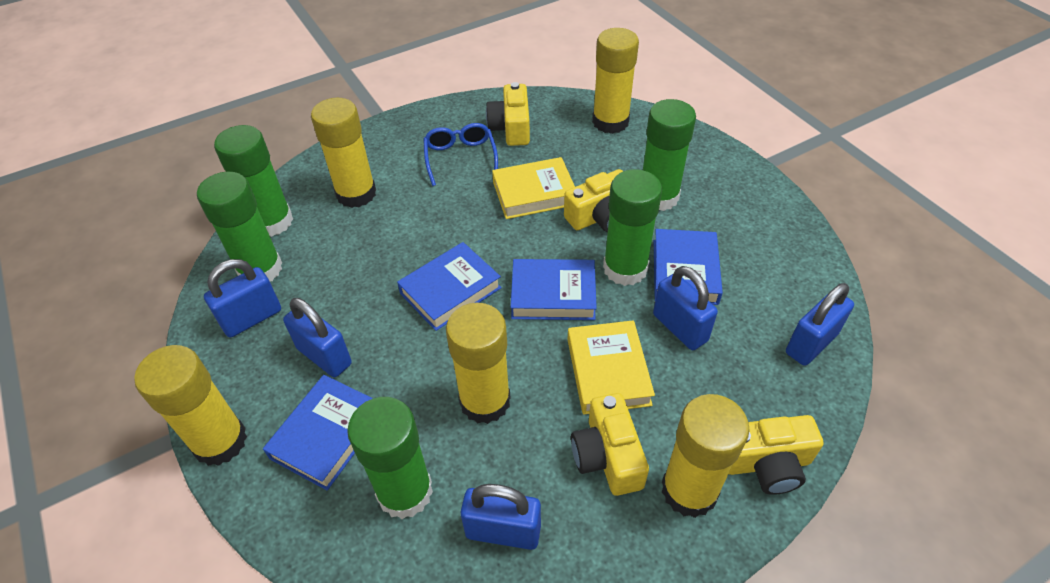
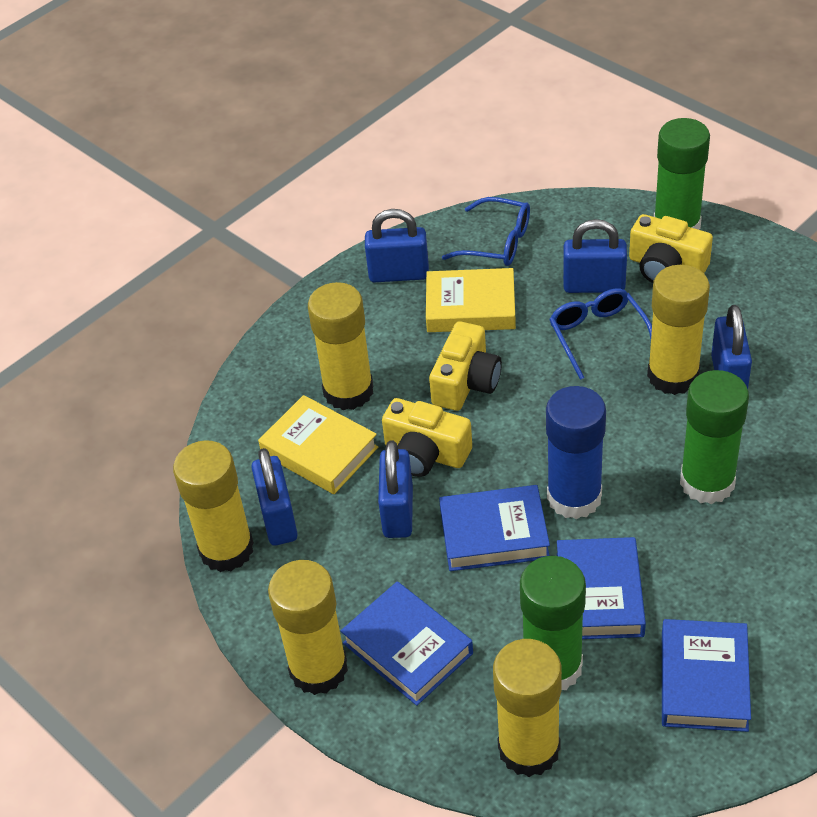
blue glasses: [424,123,498,186] = 1 -> [442,197,530,266] [549,288,652,380] = 2
blue glue stick: none = 0 -> [546,386,606,519] = 1
green glue stick: [197,172,282,282] [214,125,293,237] [347,397,433,519] [603,169,662,286] [643,99,696,211] = 5 -> [520,556,586,690] [654,118,710,230] [680,370,749,504] = 3
yellow camera: [486,82,530,146] [564,169,623,232] [571,393,649,496] [729,415,824,495] = 4 -> [382,398,472,477] [429,321,502,411] [629,214,713,283] = 3

